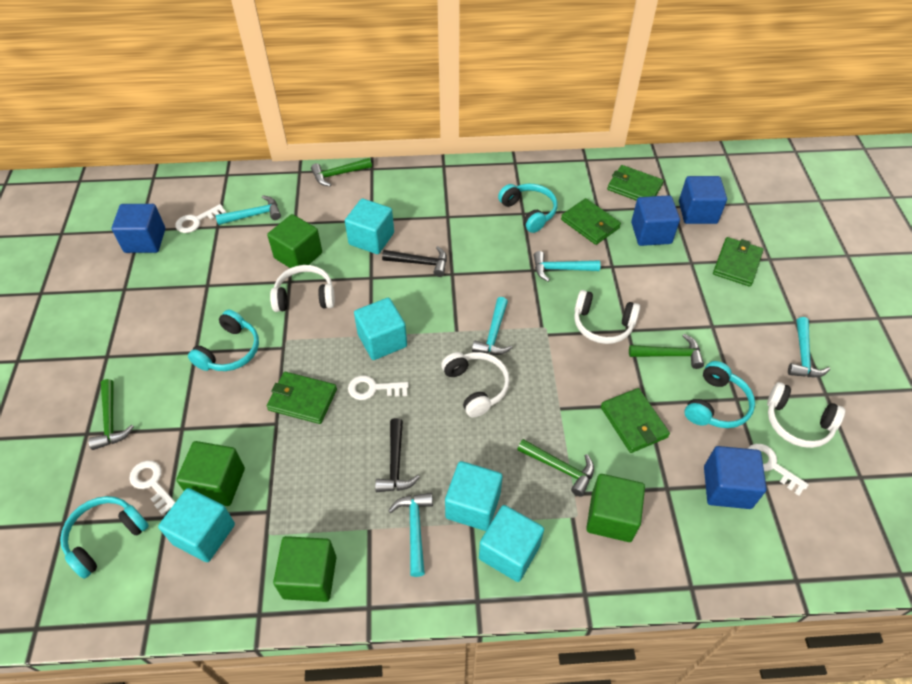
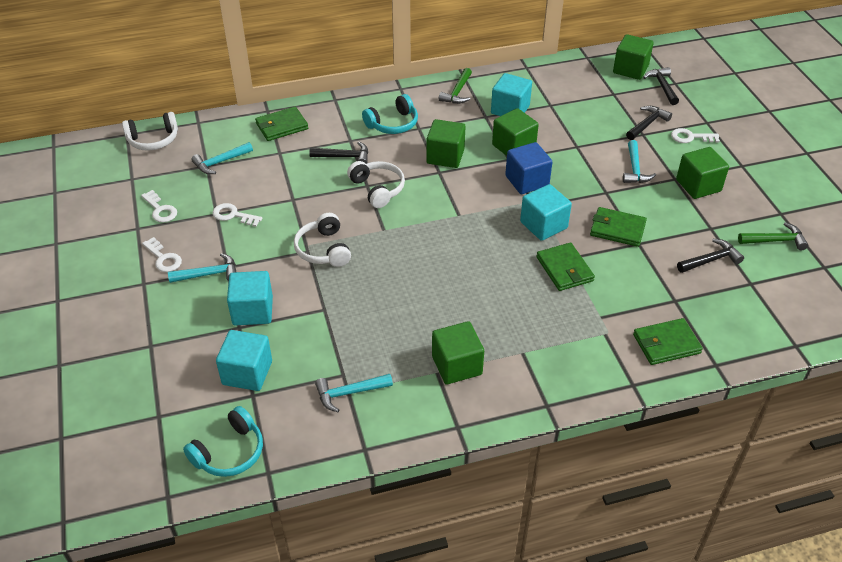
black hammer: [375,418,420,492] [382,246,447,277] = 2 -> [309,142,368,164] [626,106,672,140] [643,67,679,105] [677,239,744,273] = 4
blue cube: [112,204,165,253] [631,195,680,246] [679,176,727,224] [704,446,767,509] = 4 -> [505,142,552,194] = 1
green cube: [176,441,245,506] [267,214,322,268] [273,536,336,602] [586,474,645,542] = 4 -> [426,119,466,168] [432,321,484,385] [492,108,539,156] [613,34,654,80] [676,147,729,199] = 5
green hammer: [88,379,134,450] [311,158,372,187] [517,439,594,497] [629,334,704,369] = 4 -> [439,68,472,104] [738,222,808,250] = 2
green wallet: [267,372,337,424] [561,198,621,245] [601,388,670,453] [607,165,664,201] [713,237,764,287] = 5 -> [255,106,308,141] [536,242,595,291] [590,207,647,247] [633,318,703,365] = 4
turquoise cube: [158,488,235,562] [345,198,394,254] [354,298,407,360] [445,461,502,531] [479,505,544,582] = 5 -> [216,330,272,391] [227,271,273,326] [491,73,532,116] [520,184,572,241] = 4
turquoise hammer: [215,195,281,225] [388,493,433,577] [472,297,512,355] [534,251,600,282] [788,317,830,377] = 5 -> [168,253,236,283] [191,142,253,174] [315,374,393,412] [623,140,656,183] = 4
turquoise headphones: [60,496,149,579] [188,310,259,371] [498,184,557,233] [684,361,755,428] = 4 -> [183,406,263,477] [362,94,418,134] = 2
white headphones: [270,265,335,312] [441,352,510,417] [574,290,640,344] [767,382,845,448] = 4 -> [122,112,178,151] [294,213,351,267] [347,161,405,208] = 3

